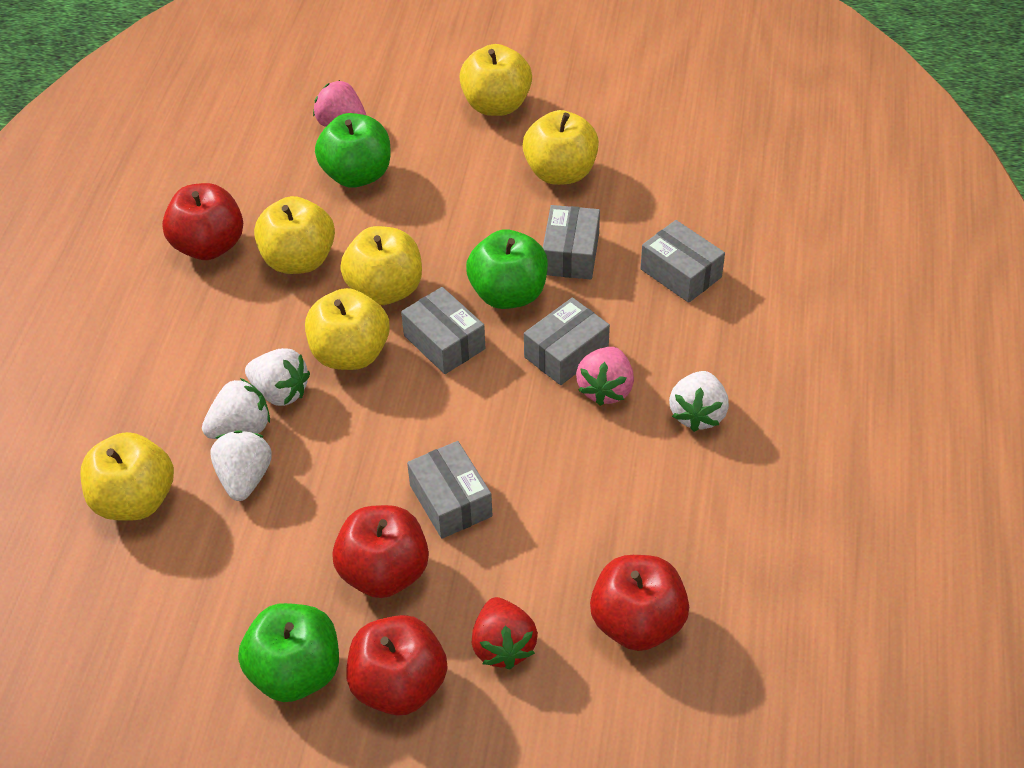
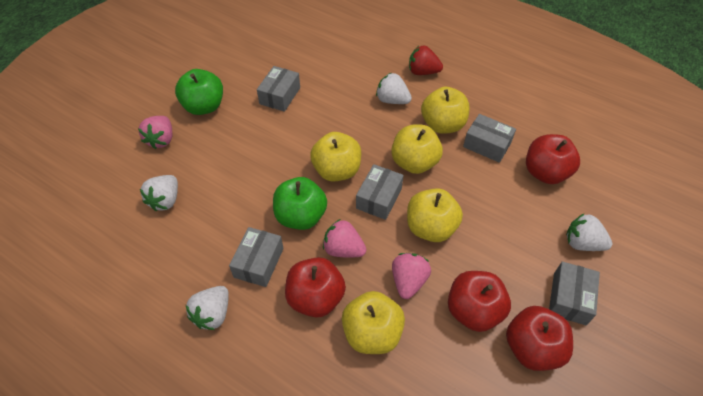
green apple: [238,603,339,702] [315,113,391,188] [466,229,548,309] = 3 -> [175,69,223,115] [273,177,327,230] = 2
pink strawberry: [313,80,367,127] [576,347,634,406] = 2 -> [138,116,172,149] [323,219,367,258] [392,253,431,299] = 3
yellow apple: [80,432,174,521] [254,196,335,274] [305,288,390,370] [340,226,422,305] [459,44,532,116] [523,110,599,185] = 6 -> [310,132,361,182] [342,291,405,354] [391,125,443,174] [407,188,463,242] [421,87,470,134] = 5

